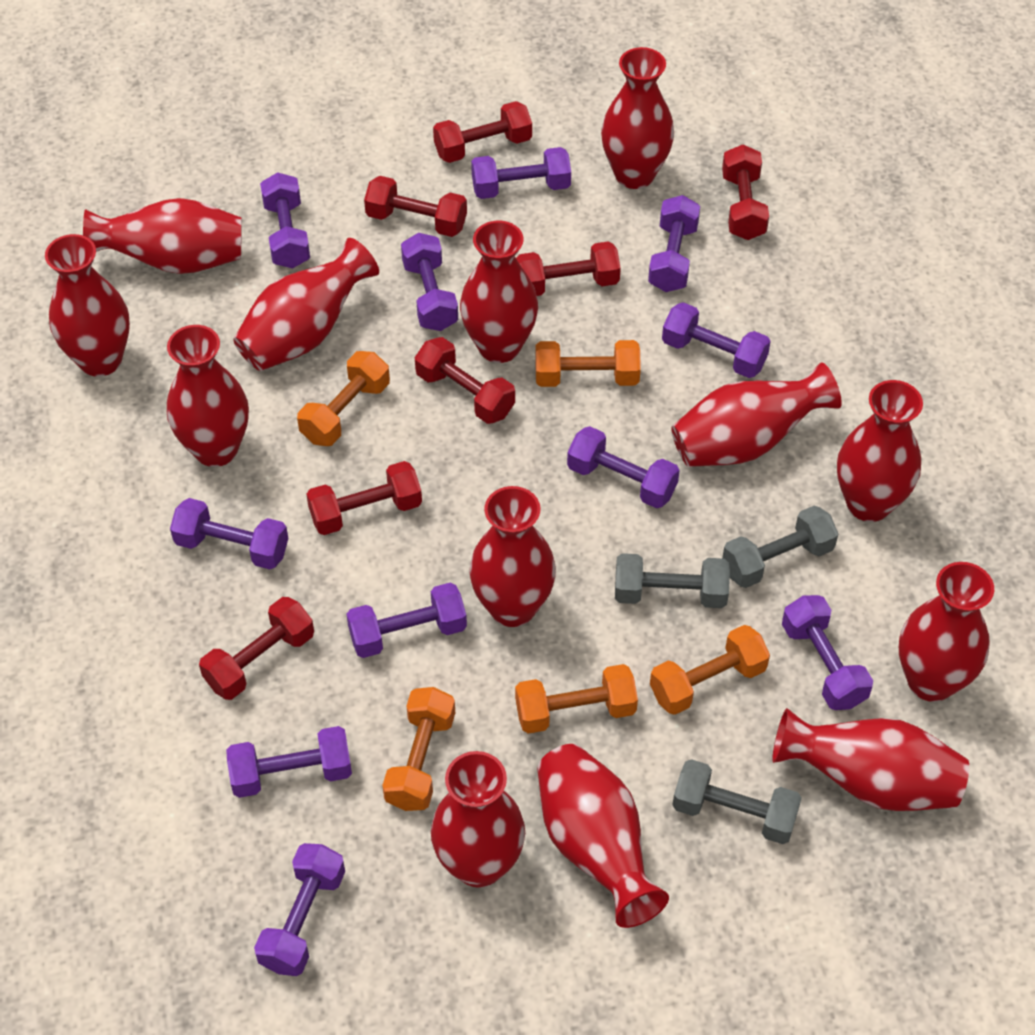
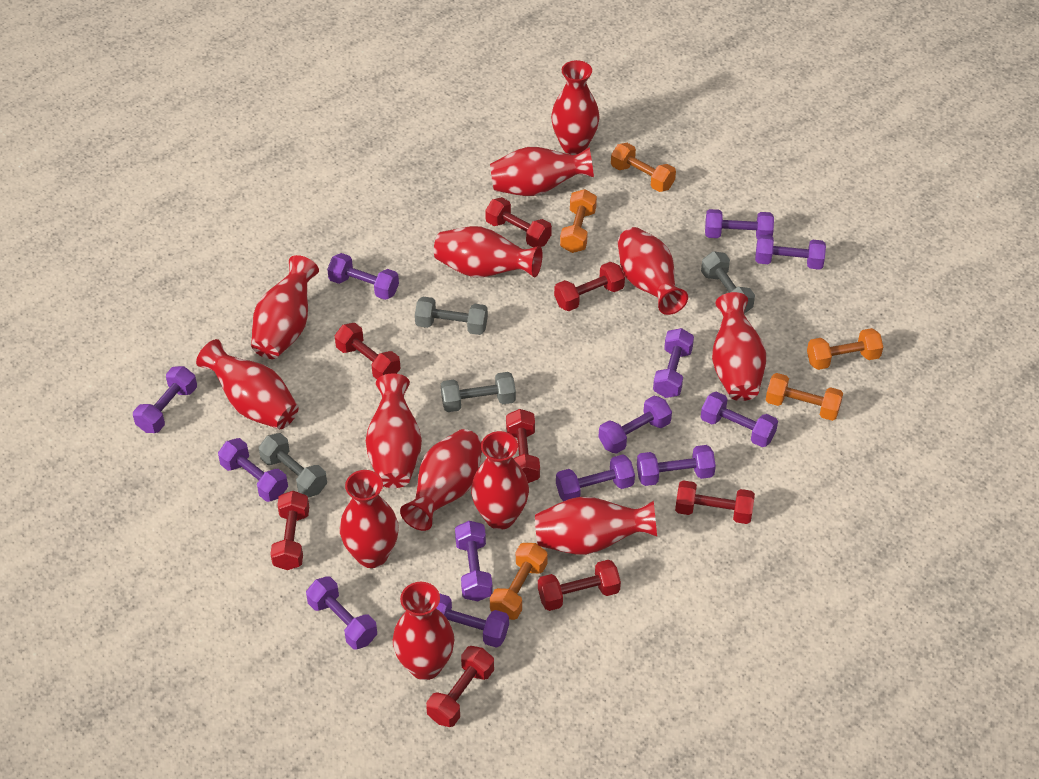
grey dumbbell: [615,553,730,608] [672,759,802,844] [722,506,838,588] = 3 -> [259,433,327,497] [415,297,488,335] [441,372,516,412] [701,251,755,314] = 4
purple dumbbell: [170,498,288,569] [226,726,352,798] [254,843,345,976] [260,172,310,268] [346,583,467,658] [401,233,458,331] [471,147,571,199] [567,426,680,508] [648,195,700,292] [662,302,771,378] [782,595,873,710] = 11 -> [133,366,197,433] [218,438,288,502] [306,576,377,649] [327,253,399,300] [436,593,509,648] [455,521,493,601] [556,455,635,501] [598,396,672,454] [637,445,716,486] [653,328,694,398] [701,392,778,447] [705,209,774,239] [755,235,826,270] = 13
red dumbbell: [199,597,314,700] [306,461,422,535] [364,176,467,237] [415,337,515,424] [433,101,532,163] [516,241,621,296] [722,144,769,240] = 7 -> [270,491,309,570] [334,323,401,379] [426,646,494,727] [485,197,552,247] [506,409,540,483] [538,560,621,611] [554,262,625,311] [675,480,755,524] = 8

